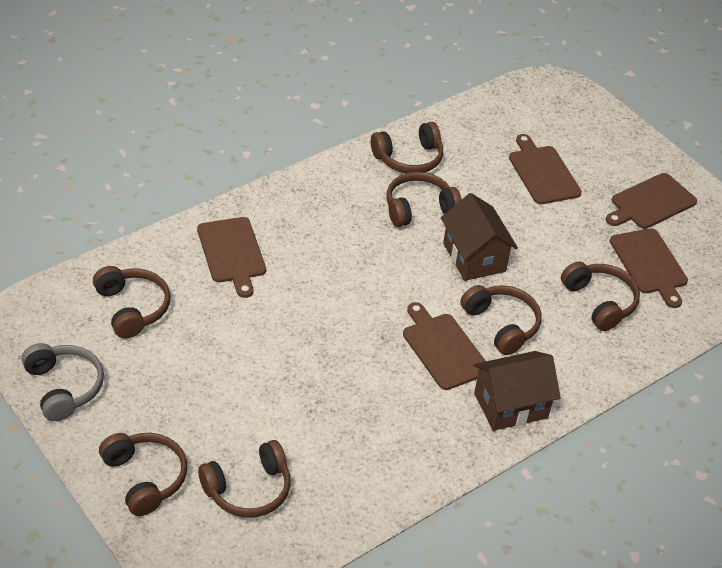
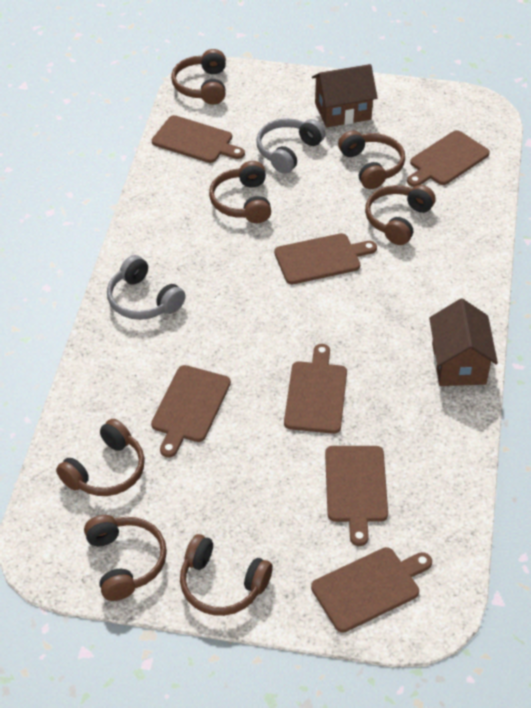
brown cutting board: [197,217,266,298] [403,302,485,390] [509,134,582,204] [606,173,697,229] [610,228,688,308] = 5 -> [151,365,231,458] [152,115,245,163] [274,233,377,284] [284,344,347,434] [311,547,432,633] [325,446,388,546] [407,130,490,187] = 7
grey headphones: [22,343,104,421] = 1 -> [107,255,186,320] [256,118,325,174] = 2

